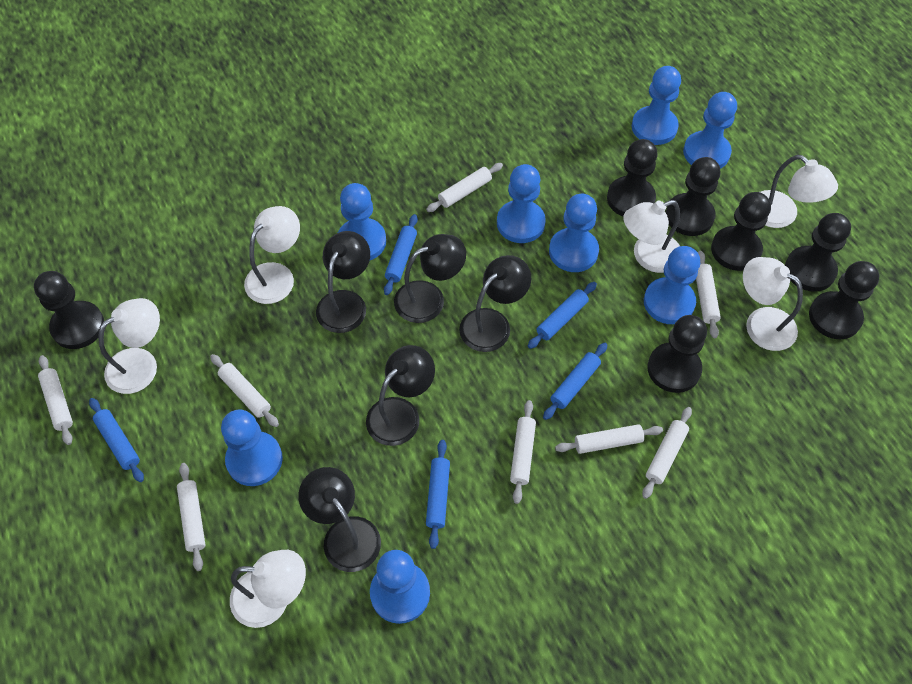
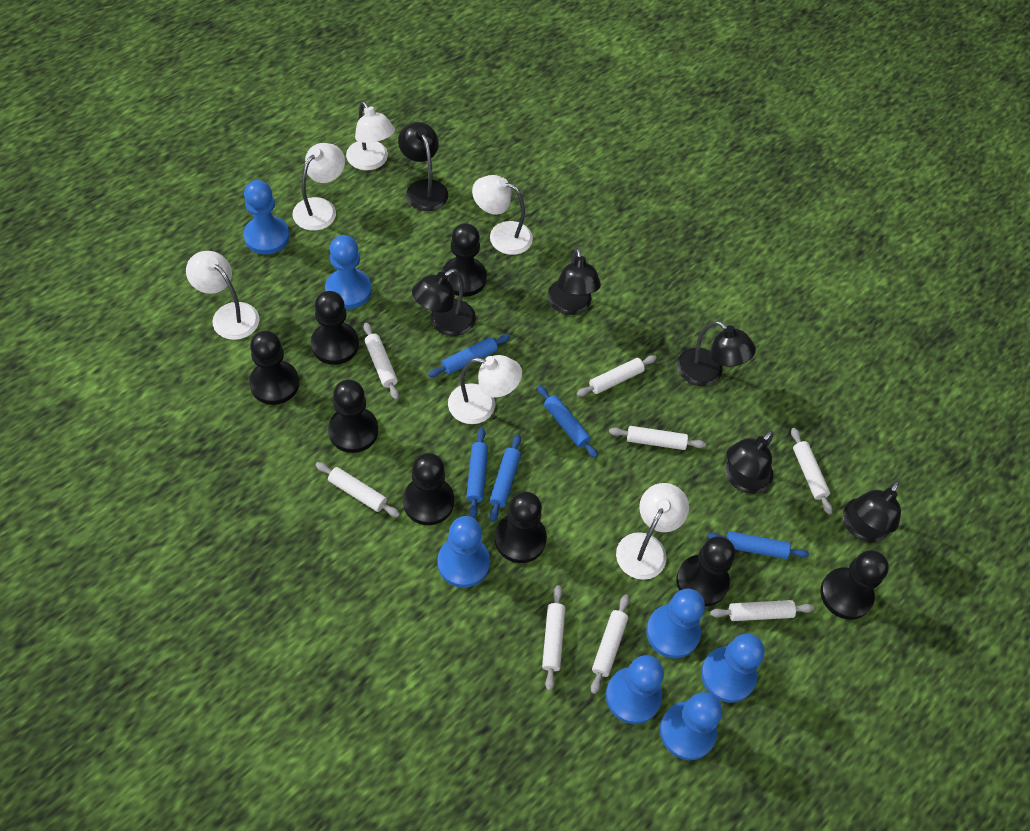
black lamp: [298,467,381,572] [316,231,370,333] [366,345,435,446] [394,234,466,323] [459,255,531,352] = 5 -> [398,122,448,211] [412,269,476,336] [547,248,601,315] [677,321,756,386] [726,431,774,494] [843,481,901,542] = 6
black pawn: [34,271,104,349] [607,139,657,216] [648,315,707,393] [665,157,720,236] [711,192,771,271] [785,213,851,292] [809,261,879,339] = 7 -> [249,331,299,405] [311,291,359,365] [328,379,378,453] [403,453,454,525] [442,223,487,297] [495,491,547,563] [676,536,735,607] [820,550,889,620] = 8
blue pawn: [221,410,283,486] [338,183,386,260] [370,550,430,624] [497,164,546,243] [549,194,599,272] [632,66,681,145] [644,246,700,324] [683,92,737,169] = 8 -> [243,180,290,255] [325,235,372,309] [437,516,490,588] [606,655,664,724] [646,589,705,659] [660,692,722,760] [701,634,764,703] = 7

